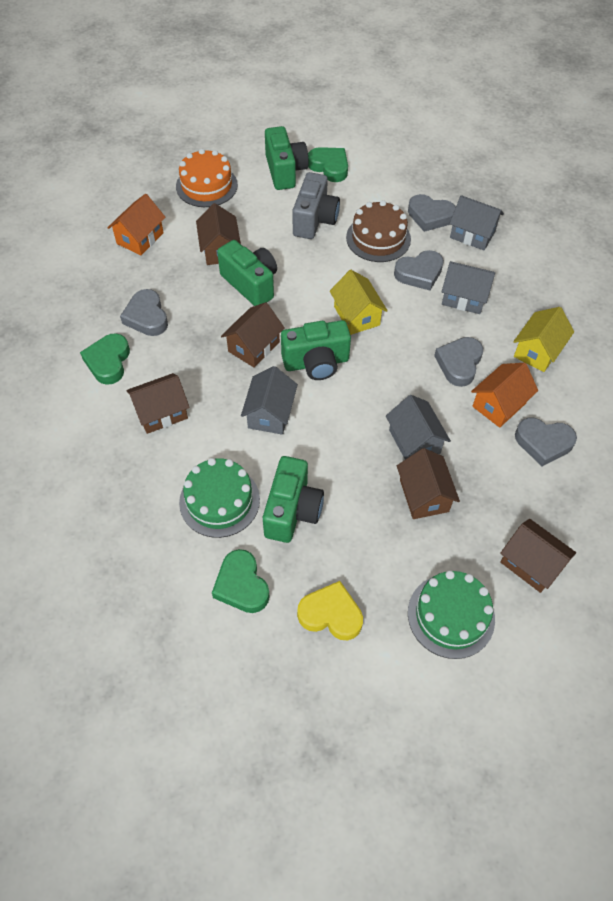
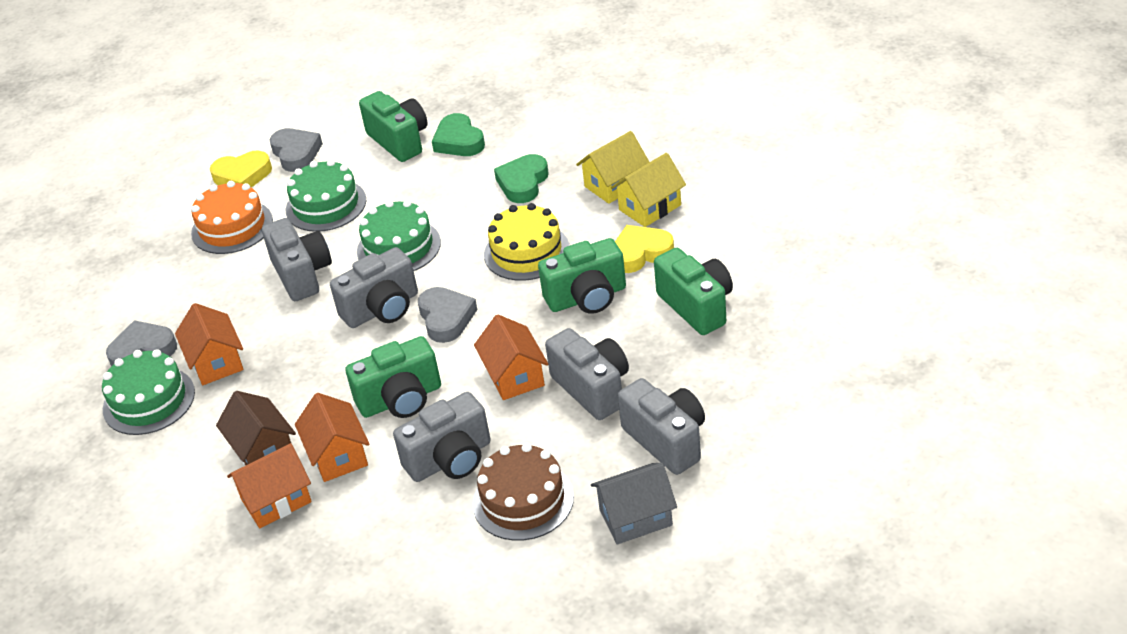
brown house: [126,373,190,434] [196,203,241,265] [221,302,285,368] [397,448,460,519] [500,519,576,593] = 5 -> [216,391,296,465] = 1
green cake: [179,458,260,538] [408,570,495,659] = 2 -> [102,349,195,435] [286,159,366,232] [357,200,441,271] = 3
green heart: [80,333,130,385] [212,549,270,613] [308,147,348,182] = 3 -> [432,113,485,156] [494,154,549,203] = 2
grey camera: [293,172,340,239] = 1 -> [262,218,332,301] [330,247,418,328] [393,392,491,482] [545,328,629,420] [618,378,705,475] = 5
grey heart: [120,289,168,336] [394,250,444,291] [408,194,456,232] [434,337,483,387] [515,418,577,466] = 5 -> [106,320,177,366] [269,128,323,172] [418,287,477,343] = 3
grey house: [241,366,298,435] [386,395,451,460] [442,261,495,314] [449,195,504,250] = 4 -> [591,463,677,544] = 1
orange house: [107,194,166,255] [471,363,538,428] = 2 -> [175,303,243,385] [227,443,312,528] [295,393,369,482] [474,315,548,400] = 4
yellow cake: none = 0 -> [484,203,569,281] = 1
yellow heart: [297,581,363,640] = 1 -> [210,150,272,187] [615,225,674,273] = 2

